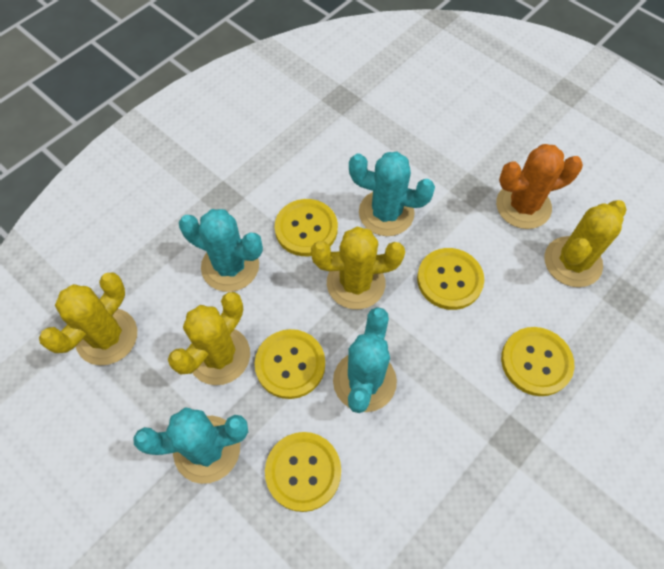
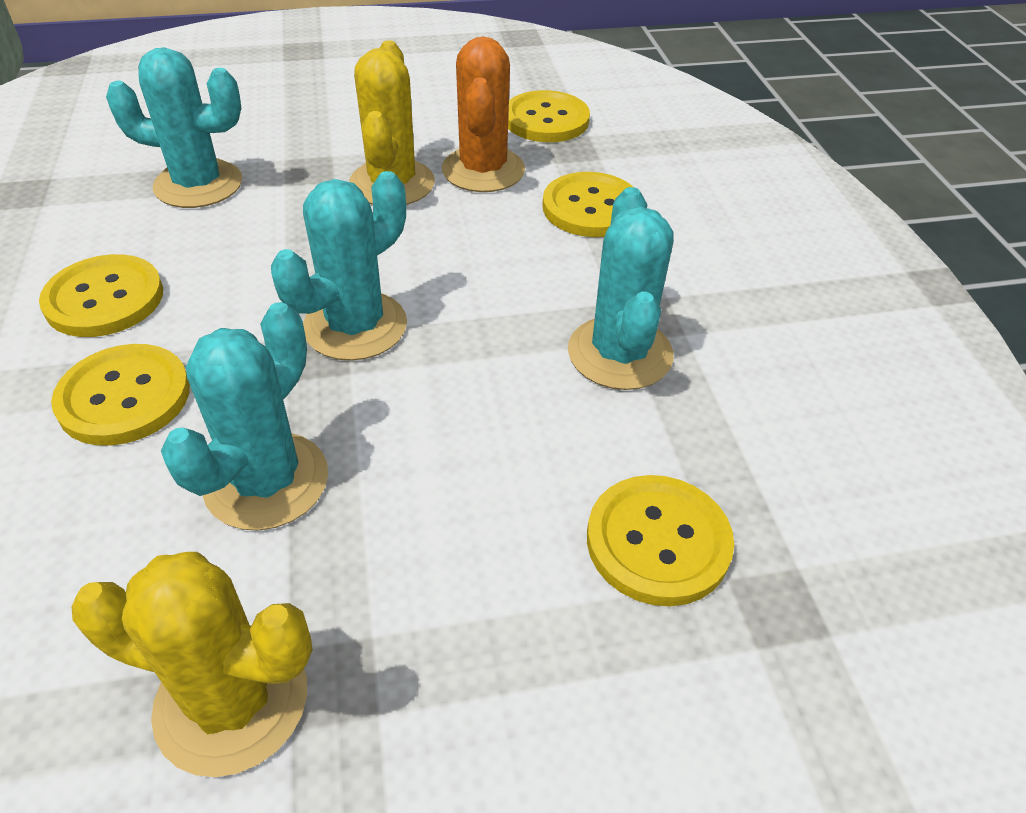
yellow cactus: [39,272,137,366] [168,292,250,385] [311,226,405,309] [544,200,627,287] = 4 -> [72,552,313,777] [349,40,435,205] = 2

